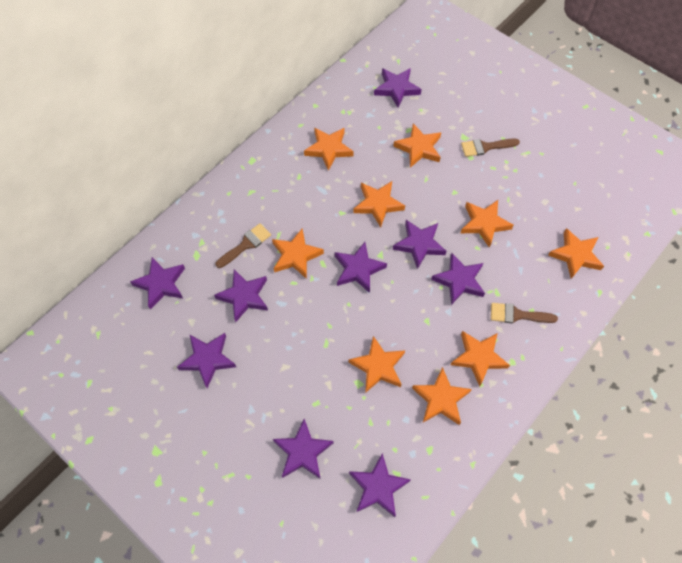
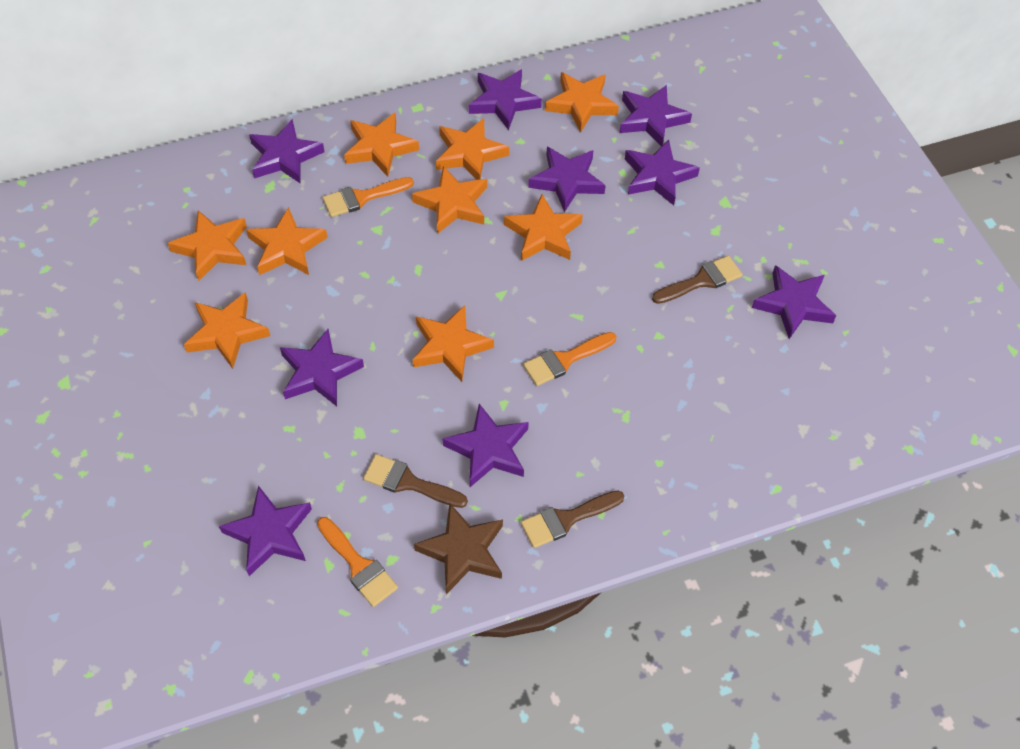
brown star: none = 0 -> [414,503,503,594] = 1
orange brush: none = 0 -> [317,517,398,607] [323,177,414,217] [523,332,616,386] = 3

